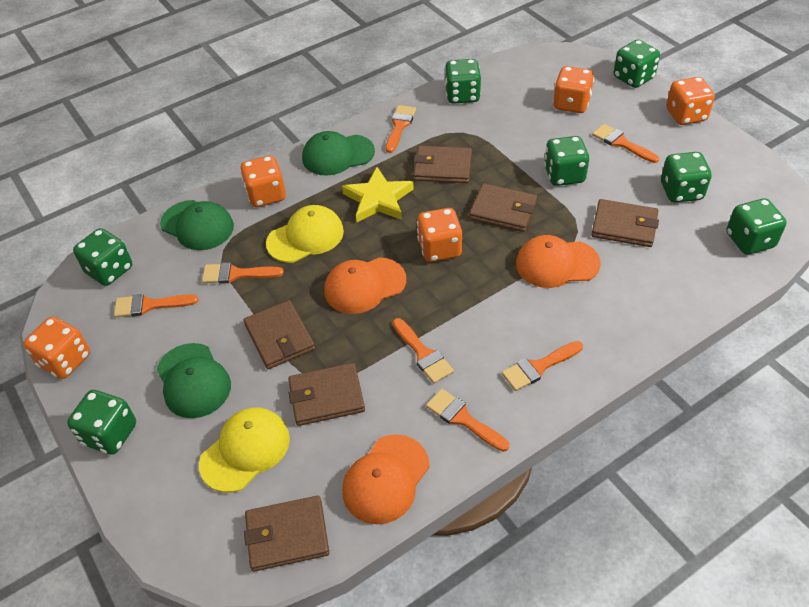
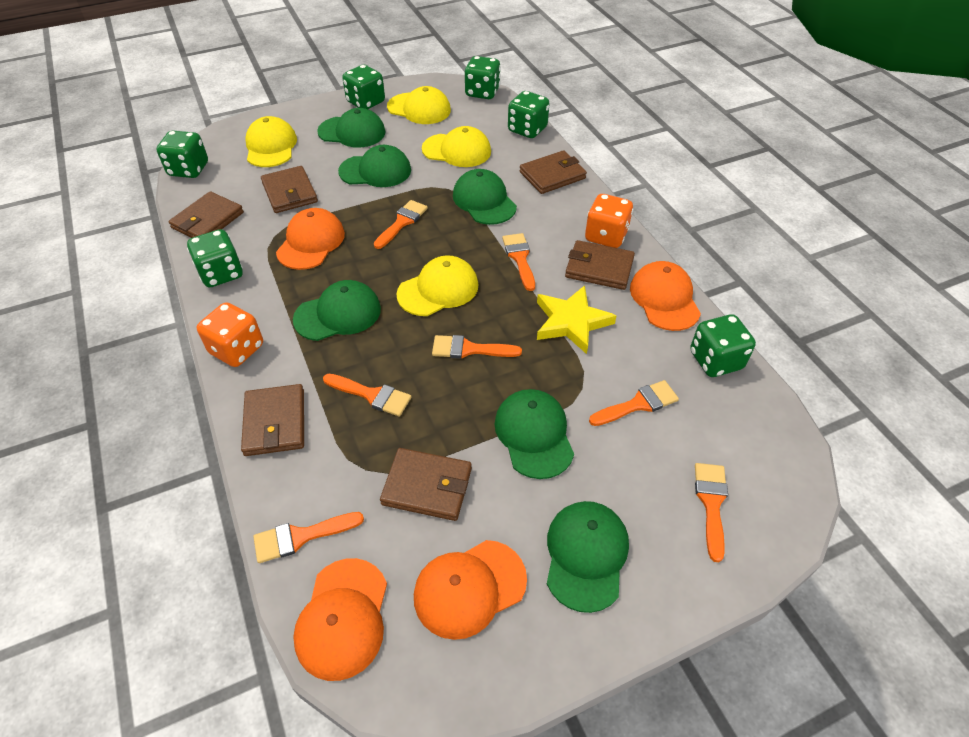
green cap: [156,343,231,418] [160,200,234,250] [302,131,375,176] = 3 -> [293,280,381,341] [317,108,386,148] [338,145,411,187] [453,169,517,225] [495,389,574,479] [547,501,629,613] = 6
green dice: [67,390,136,455] [73,228,132,286] [445,59,481,104] [544,136,589,186] [614,40,660,88] [661,152,712,203] [727,198,787,255] = 7 -> [157,131,208,178] [187,229,243,288] [342,65,385,109] [465,56,501,99] [508,91,550,138] [690,314,756,377] = 6
orange cap: [324,257,406,314] [342,434,429,524] [516,235,601,288] = 3 -> [276,208,345,270] [293,558,387,681] [414,540,527,640] [630,261,701,331] = 4
orange dice: [23,317,90,379] [240,155,286,207] [417,208,462,262] [553,66,594,113] [666,77,715,125] = 5 -> [197,302,263,367] [585,194,633,248] = 2
yellow cap: [199,407,290,493] [266,205,344,263] = 2 -> [245,116,297,167] [387,86,451,124] [396,255,479,316] [422,126,491,167] = 4

